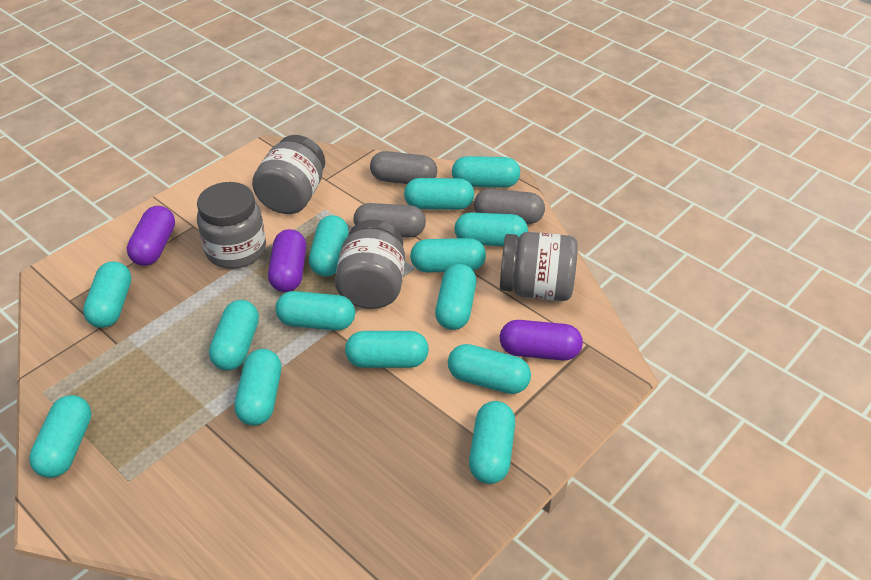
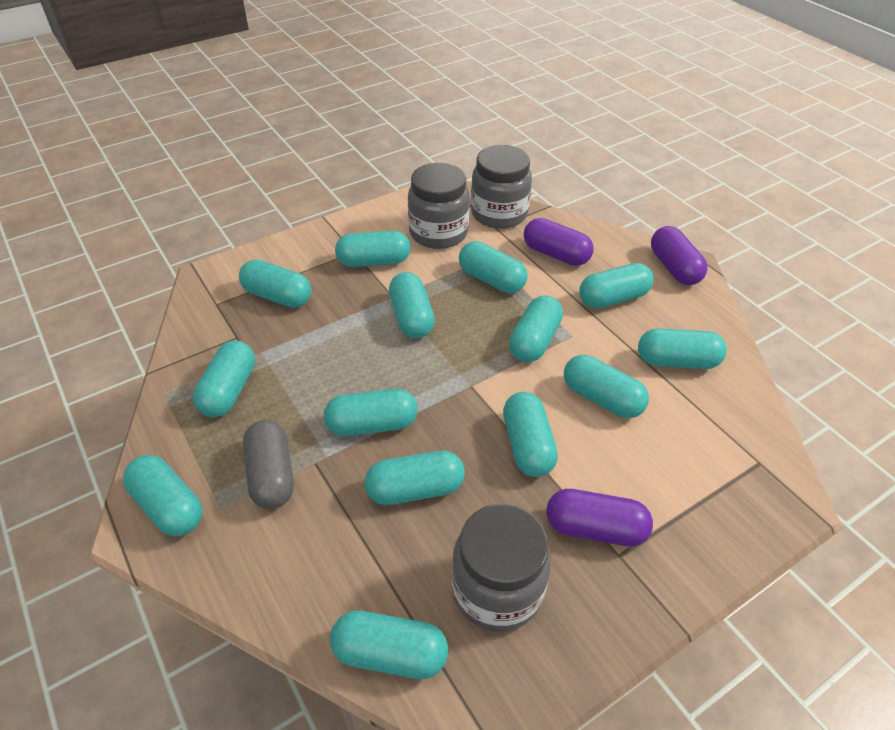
grey capsule: [354,203,426,238] [370,151,437,184] [474,189,545,224] = 3 -> [243,420,294,509] = 1
grey jar: [197,182,266,269] [252,135,325,214] [335,220,405,309] [500,232,578,301] = 4 -> [408,163,470,249] [452,504,551,632] [471,145,532,229] = 3

